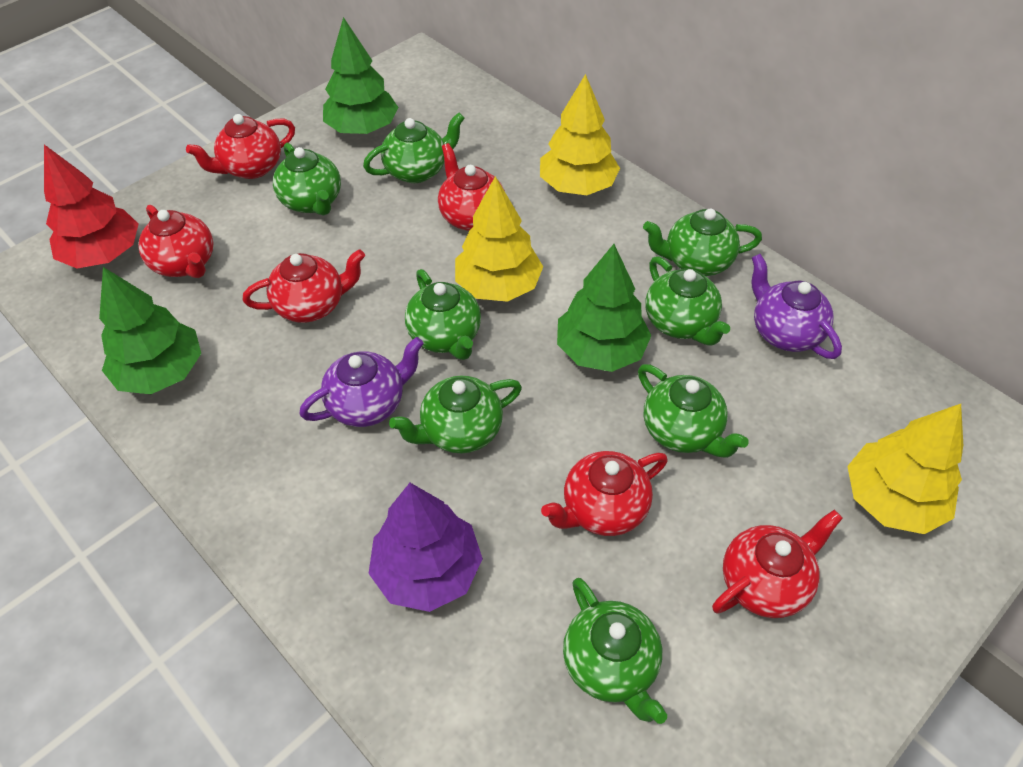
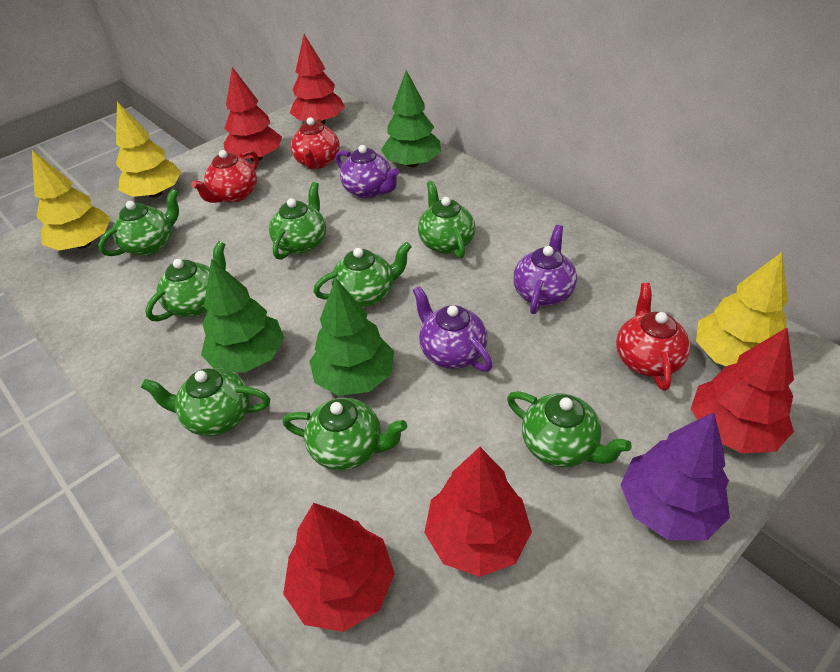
purple teapot: [299,337,424,427] [751,254,842,359] = 2 -> [335,145,399,199] [413,286,493,372] [513,225,577,314] = 3
red teapot: [138,205,213,278] [186,114,295,179] [243,249,365,323] [438,143,505,231] [541,451,668,536] [712,510,843,618] = 6 -> [191,150,259,203] [291,117,340,169] [616,283,691,391] = 3
red tree: [44,145,138,268] = 1 -> [224,67,282,161] [283,503,395,632] [290,34,345,125] [424,447,532,577] [691,327,794,453] = 5

